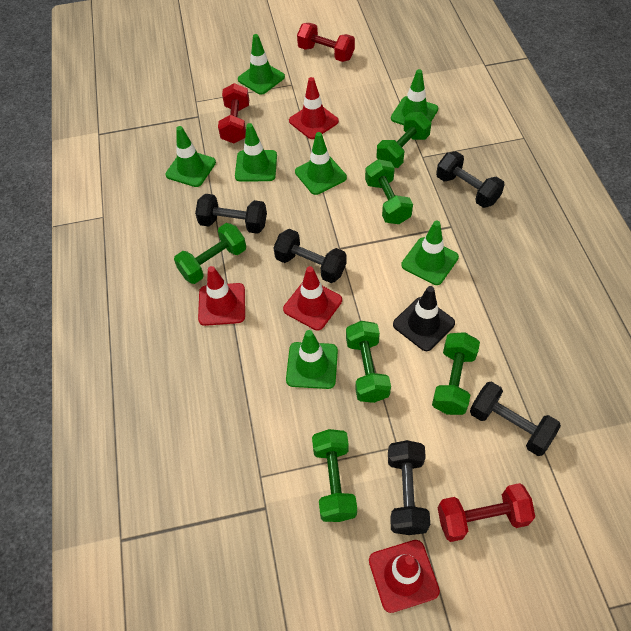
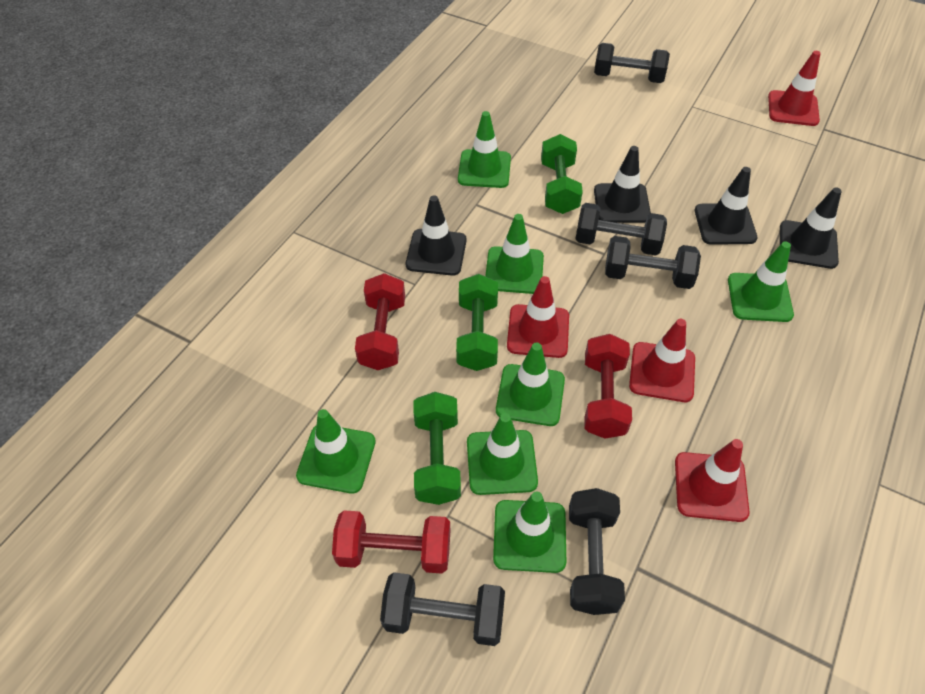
black traffic cone: [393,286,455,351] = 1 -> [406,195,467,276] [594,146,651,223] [695,167,757,245] [780,187,842,269] = 4
green dumbbell: [174,223,246,284] [312,429,357,522] [346,321,391,403] [365,159,413,224] [376,112,431,168] [432,332,480,415] = 6 -> [413,392,461,505] [456,274,498,371] [541,134,583,214] = 3

